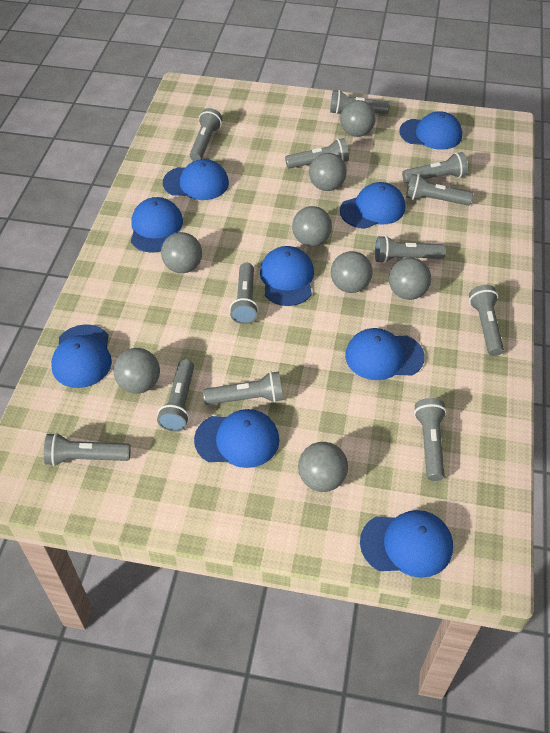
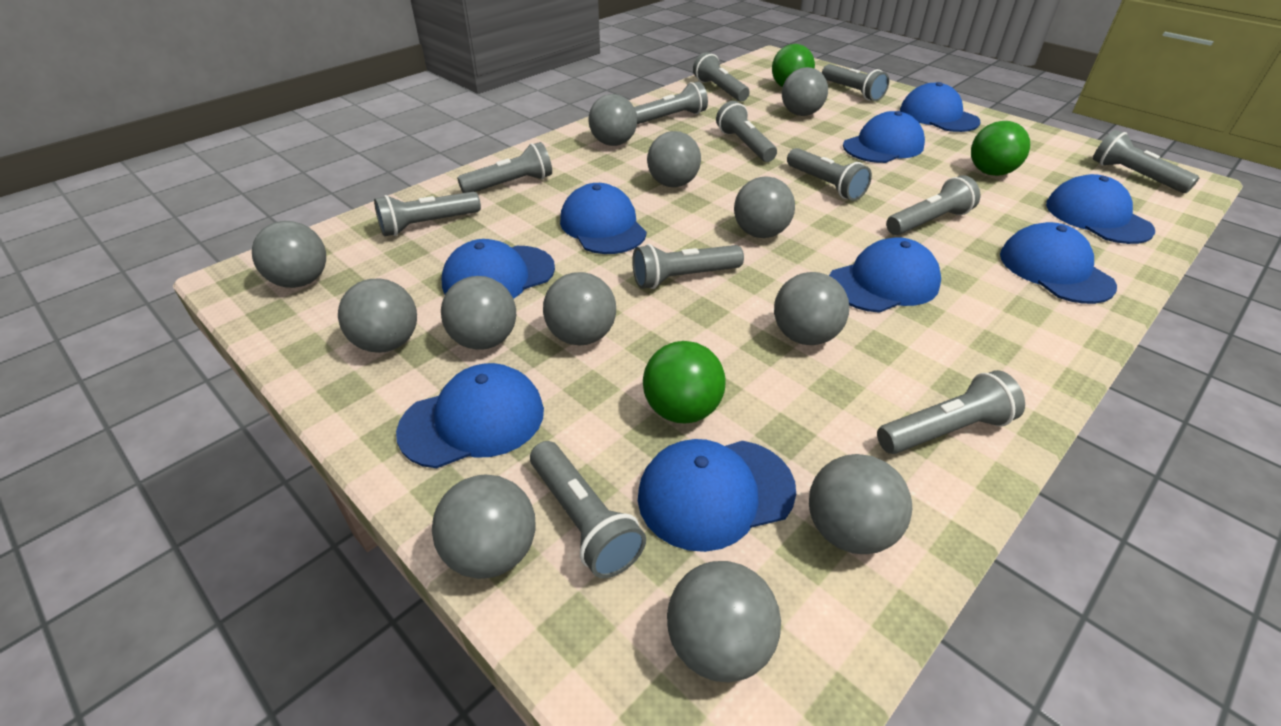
green ball: none = 0 -> [643,341,726,423] [772,44,815,87] [971,121,1030,176] = 3
grey ball: [113,348,160,393] [161,232,202,273] [292,206,332,246] [298,442,348,492] [309,153,347,191] [331,251,373,293] [340,100,376,137] [389,258,431,300] = 8 -> [252,221,326,288] [338,279,417,353] [432,474,535,579] [441,276,516,350] [543,272,616,346] [588,94,637,146] [647,131,701,187] [667,561,781,682] [734,176,795,238] [774,272,849,345] [782,67,828,116] [809,454,912,554] = 12

